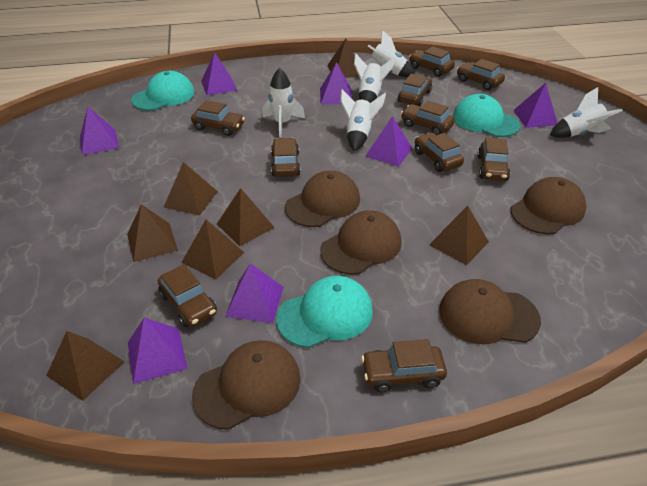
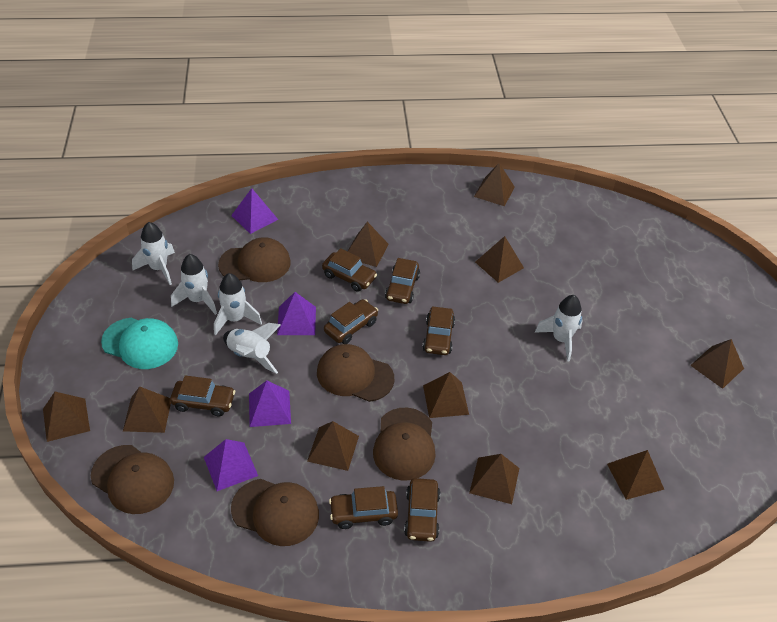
brown car: [158,264,217,328] [191,100,245,136] [271,138,300,177] [361,339,447,392] [398,74,432,106] [401,101,455,135] [409,46,455,77] [415,133,464,172] [457,59,505,90] [477,137,510,181] = 10 -> [170,375,235,416] [322,248,377,292] [324,299,378,344] [329,486,398,529] [385,258,420,304] [404,478,440,542] [423,306,455,355] = 7
brown pyramid: [46,331,124,401] [127,204,178,262] [164,162,218,216] [182,219,244,280] [217,188,275,246] [327,38,359,78] [429,205,489,265] = 7 -> [43,392,90,442] [123,386,171,433] [307,421,359,471] [347,222,389,267] [423,372,469,418] [469,454,520,504] [474,163,515,206] [475,236,524,283] [607,450,664,500] [690,339,744,389] = 10
purple pyramid: [80,107,119,155] [128,318,187,384] [201,52,237,95] [225,263,284,323] [320,62,352,104] [365,116,412,167] [513,83,557,128] = 7 -> [204,439,258,491] [231,188,278,234] [249,380,291,427] [277,292,316,335] = 4
turquoise cap: [131,71,195,111] [276,276,373,348] [453,94,520,137] = 3 -> [101,318,178,369] = 1

